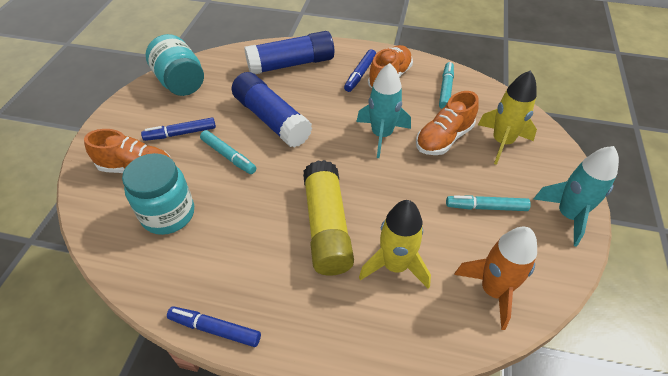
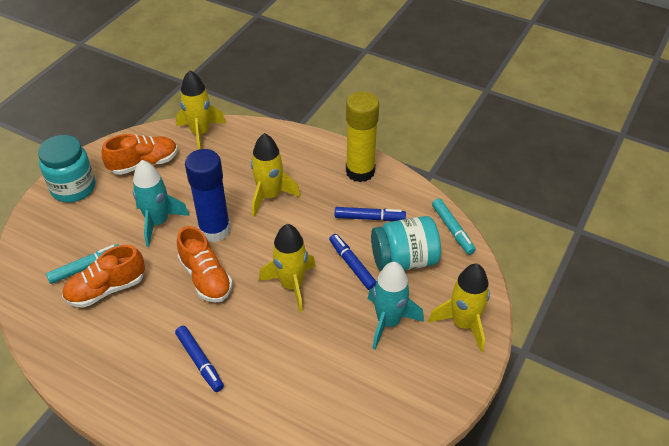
blue glue stick: [232,72,312,148] [244,31,334,74] = 2 -> [185,149,231,242] = 1
orange rocket: [454,227,537,330] = 1 -> none = 0
turquoise marker: [200,130,256,174] [439,62,454,109] [446,195,531,211] = 3 -> [46,244,119,284] [432,199,476,255] = 2
yellow rocket: [359,200,431,289] [478,70,537,165] = 2 -> [176,70,226,150] [251,133,301,216] [259,224,316,312] [428,264,490,352] = 4

